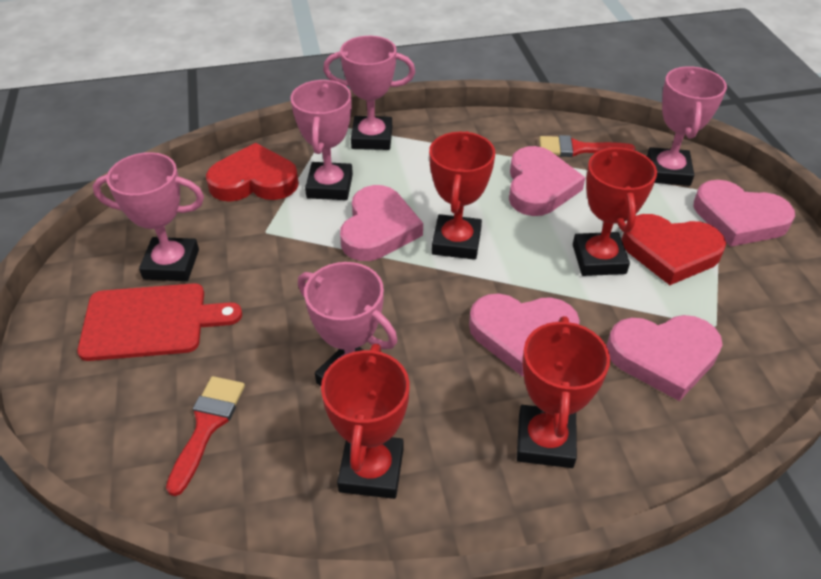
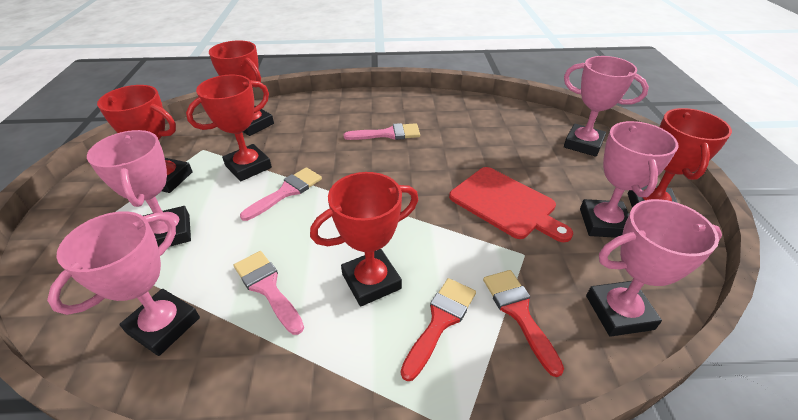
pink brush: none = 0 -> [234,251,304,335] [240,167,322,221] [344,123,420,140] = 3
pink heart: [340,185,423,261] [469,293,580,377] [509,146,586,216] [607,315,723,401] [694,180,795,247] = 5 -> none = 0
red heart: [206,143,299,202] [621,214,726,285] = 2 -> none = 0
red trophy: [321,344,410,499] [429,131,495,260] [517,316,610,468] [573,146,657,276] = 4 -> [97,85,193,193] [186,75,272,181] [209,40,274,136] [310,172,418,307] [628,108,732,208] = 5

